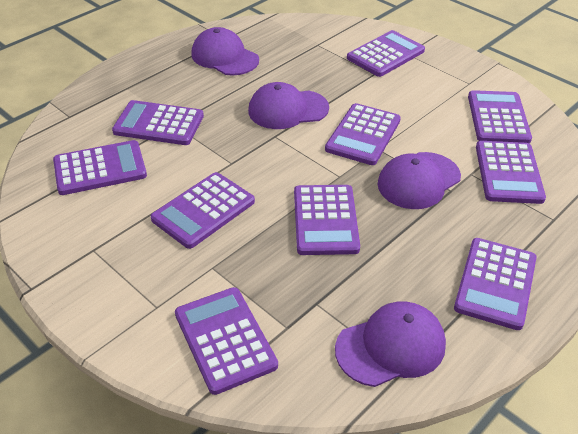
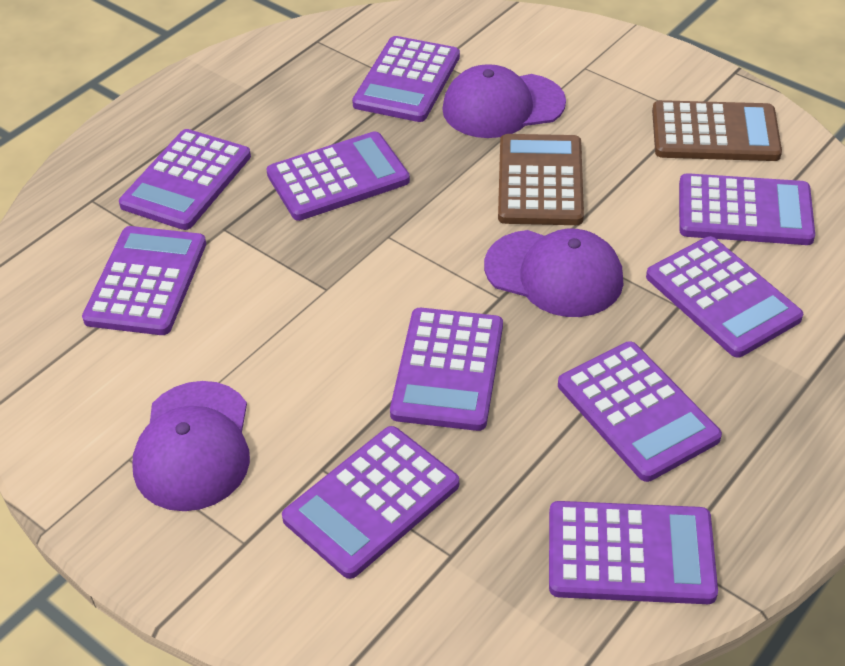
brown calculator: none = 0 -> [498,134,584,225] [652,100,782,161] = 2
purple cap: [191,27,259,76] [248,82,329,129] [335,302,446,387] [378,152,461,209] = 4 -> [132,381,250,511] [442,64,566,138] [484,229,624,317] = 3

